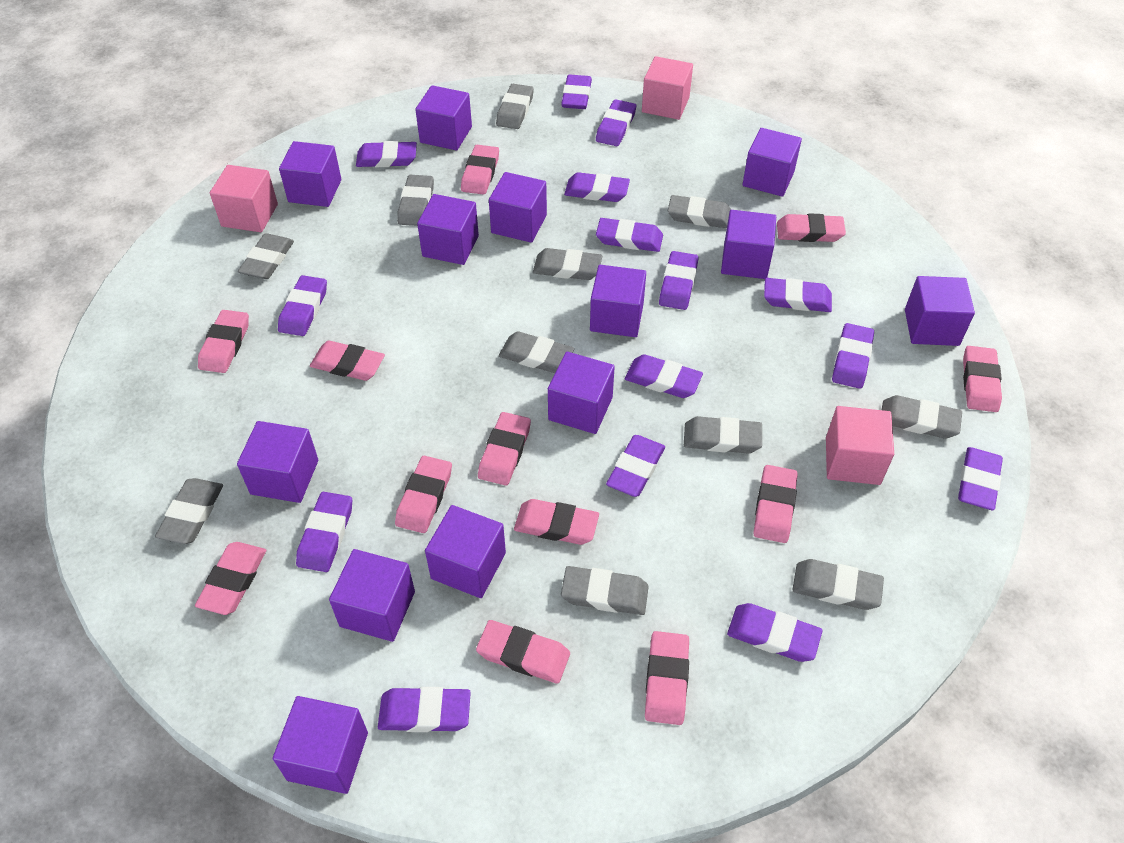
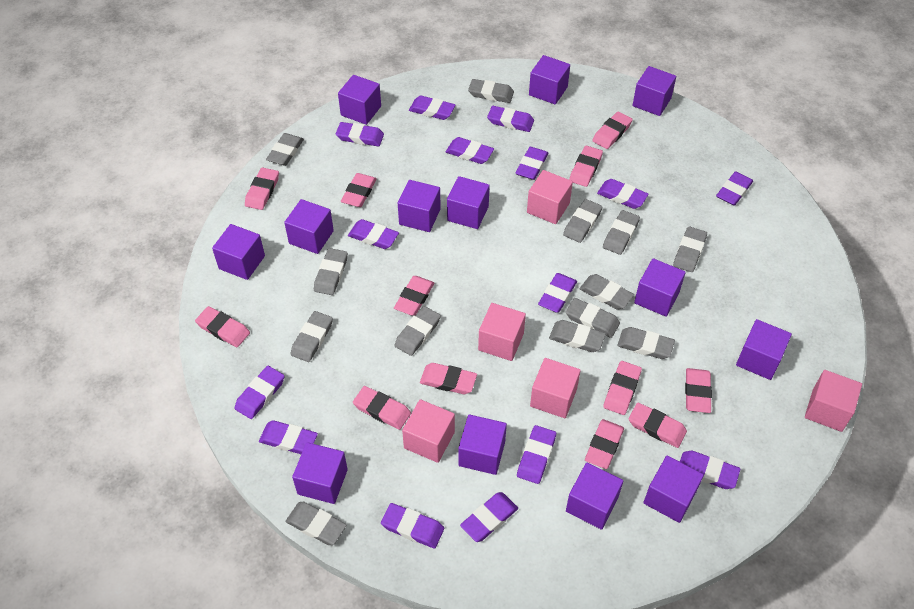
grey eraser: [155,478,223,544] [238,233,294,279] [397,175,434,226] [496,84,534,129] [499,331,574,373] [533,248,602,280] [561,566,649,615] [668,195,731,228] [684,416,762,454] [792,559,884,610] [882,395,962,439] = 11 -> [266,133,304,166] [286,502,347,545] [291,311,333,362] [314,248,348,295] [394,306,441,356] [468,79,514,103] [549,320,606,352] [563,199,602,243] [566,298,620,338] [580,274,634,310] [603,210,640,255] [617,327,675,359] [673,226,707,272] = 13
pink cube: [210,165,278,232] [642,56,693,120] [826,406,894,485] = 3 -> [402,399,455,463] [478,303,526,361] [527,170,573,224] [530,358,581,418] [805,370,862,432] = 5

